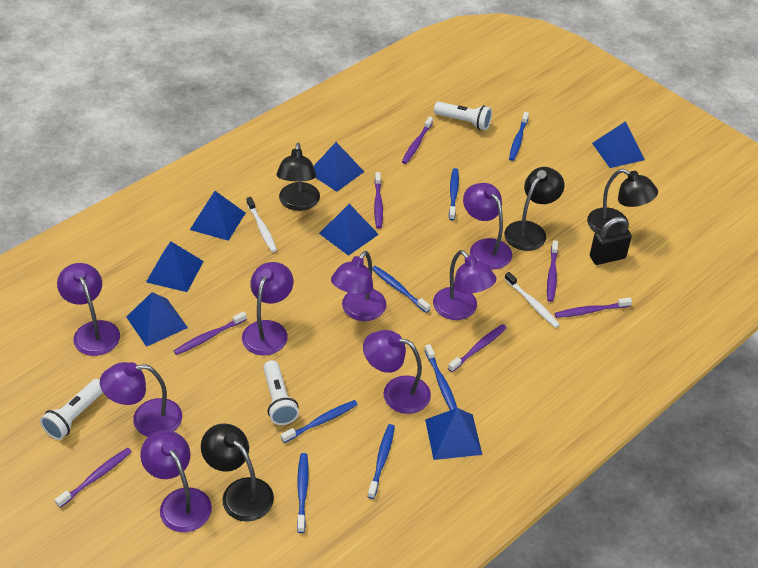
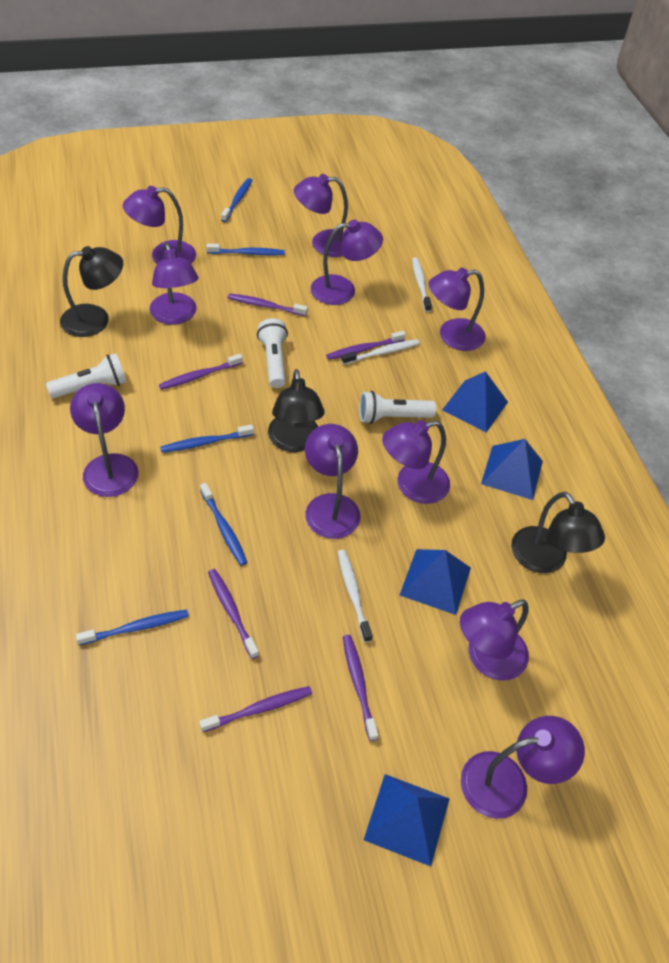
black lamp: [201,423,274,522] [276,143,320,211] [504,167,564,251] [587,169,658,233] = 4 -> [60,246,123,337] [268,369,324,452] [511,492,605,573] = 3
black padlock: [590,217,632,265] = 1 -> none = 0
blue pyramid: [127,292,188,347] [146,241,204,292] [190,191,246,241] [314,142,364,192] [319,204,379,256] [425,408,482,460] [592,121,645,168] = 7 -> [364,774,449,867] [400,549,471,615] [442,371,508,432] [481,439,543,500] = 4
blue toothbrush: [281,400,358,443] [297,453,308,533] [368,424,395,499] [372,266,430,313] [425,344,457,410] [449,168,459,220] [509,112,529,161] = 7 -> [76,610,189,645] [160,425,254,453] [200,483,248,566] [206,244,285,256] [221,178,252,222] = 5
purple lamp: [57,263,120,356] [100,362,182,437] [140,430,212,532] [242,262,293,355] [331,251,387,321] [363,330,431,414] [433,250,497,320] [463,183,512,269] = 8 -> [70,383,138,497] [123,186,196,264] [149,243,199,325] [294,174,348,257] [305,424,361,539] [311,220,383,305] [382,420,450,504] [429,268,486,351] [460,599,529,681] [461,716,585,819] = 10
purple toothbrush: [55,448,132,508] [174,311,247,355] [374,172,383,228] [402,116,433,164] [448,324,506,372] [547,240,558,302] [555,297,632,318] = 7 -> [159,354,243,390] [199,686,312,732] [208,569,259,659] [227,294,308,316] [326,331,406,360] [343,635,378,741] = 6
white toothbrush: [246,197,277,252] [504,272,560,328] = 2 -> [338,550,372,643] [341,339,420,365] [412,257,432,312] = 3

